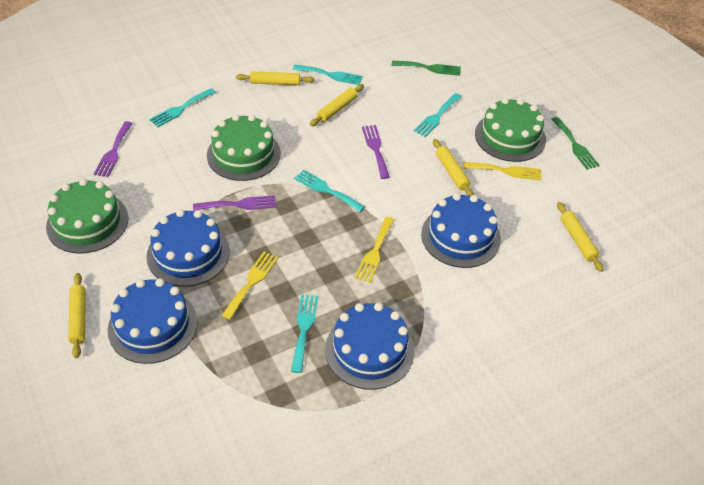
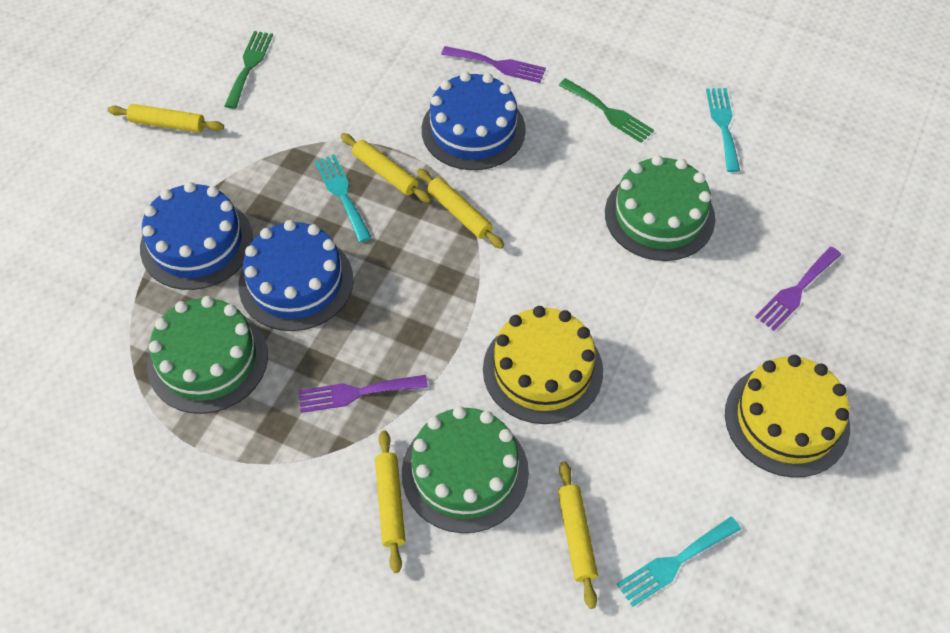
blue cake: [108,278,198,364] [147,209,230,287] [325,303,414,390] [421,193,501,268] = 4 -> [140,182,253,290] [239,220,354,331] [422,72,526,170] = 3
turquoise fork: [149,88,216,127] [291,294,318,373] [293,65,363,85] [294,169,365,212] [414,93,462,137] = 5 -> [314,154,372,242] [617,517,741,607] [706,88,740,172] = 3
yellow cake: none = 0 -> [483,306,603,424] [725,355,850,478] = 2
yellow fork: [221,252,278,320] [354,217,394,283] [463,162,541,180] = 3 -> none = 0

